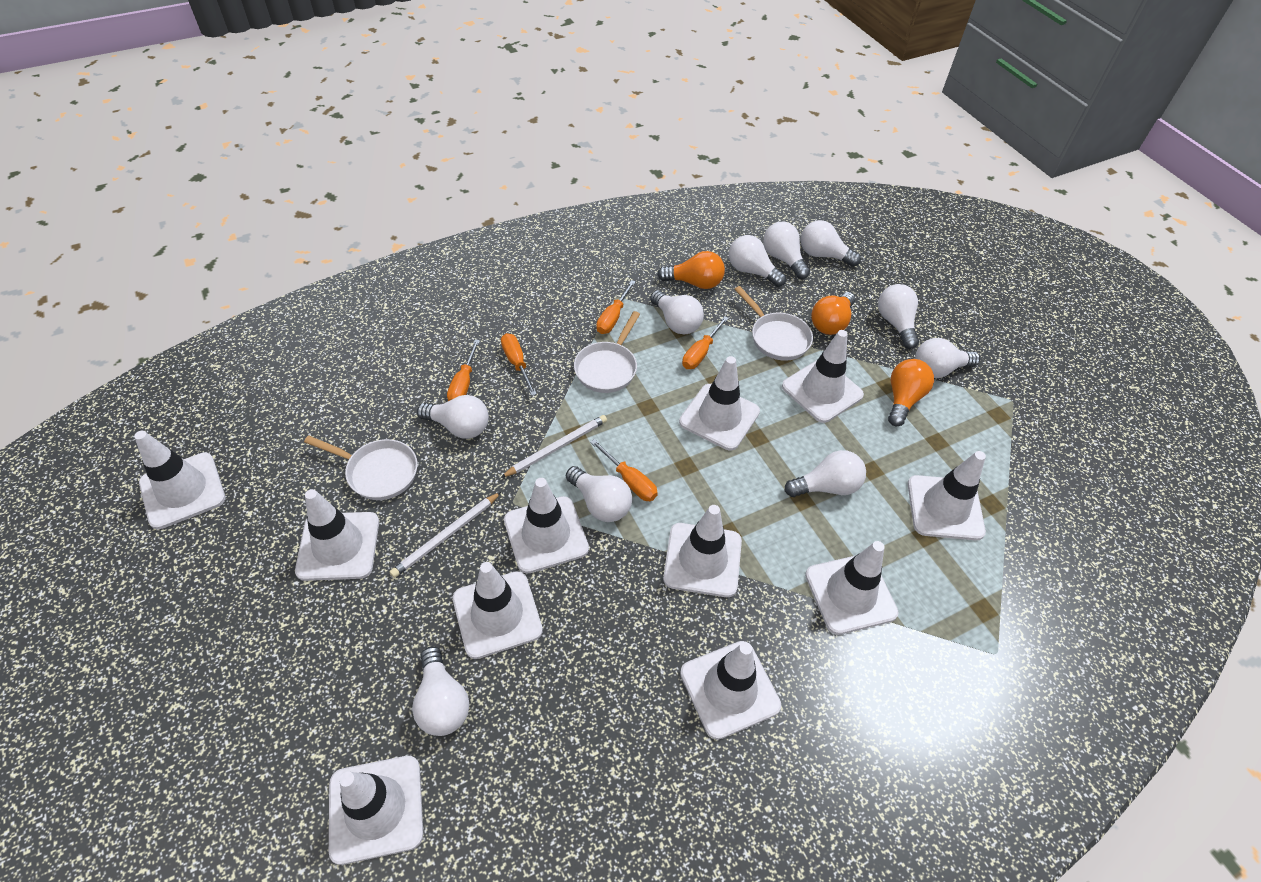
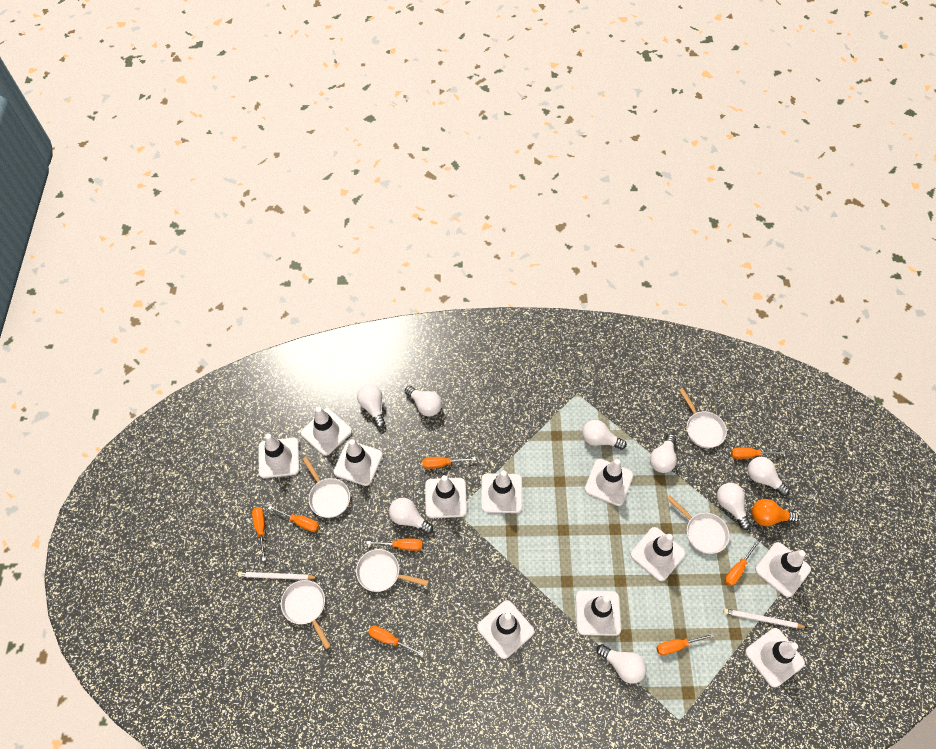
orange light bulb: [657,251,725,289] [811,292,855,335] [888,359,934,426] = 3 -> [752,499,799,526] = 1
orange screwdriver: [447,339,480,401] [501,333,537,396] [590,439,658,501] [596,280,636,334] [682,316,729,369] = 5 -> [252,507,266,561] [268,506,319,532] [366,538,423,551] [368,626,424,656] [422,457,476,469] [656,633,714,655] [725,540,760,586] [731,447,785,459] = 8
white light bulb: [412,646,469,736] [417,395,489,439] [566,466,632,522] [650,290,704,335] [729,235,786,287] [763,222,810,279] [785,450,866,497] [801,220,861,267] [878,284,919,349] [915,338,980,378] = 10 -> [357,384,385,428] [389,498,433,534] [405,386,442,417] [582,420,627,450] [596,644,647,684] [650,434,677,473] [717,483,751,530] [747,457,790,496] = 8
white pan: [304,435,418,500] [574,311,640,393] [734,286,813,361] = 3 -> [281,580,331,649] [302,457,350,518] [356,549,429,592] [667,496,730,554] [679,388,727,448] = 5

